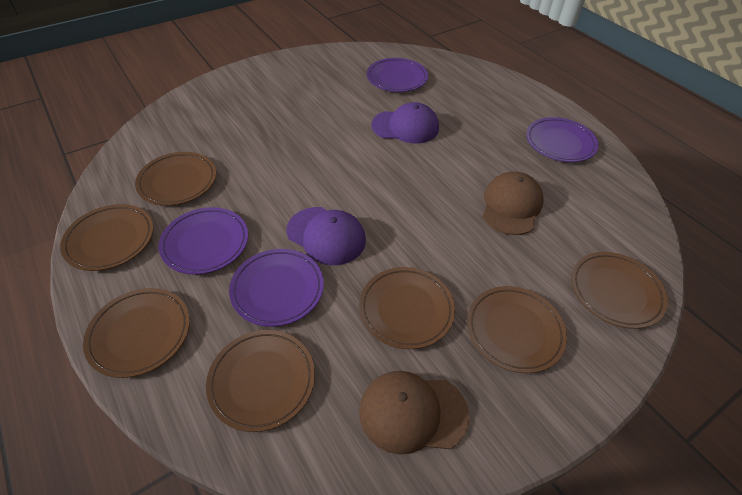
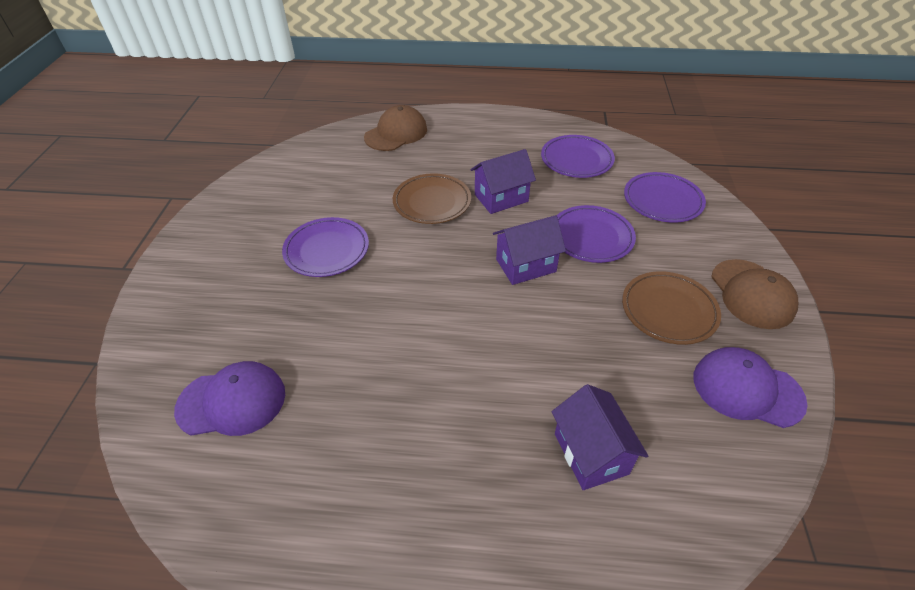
brown plate: [60,204,153,271] [83,288,190,378] [135,152,216,206] [206,330,315,432] [359,267,455,349] [467,286,567,373] [571,252,668,329] = 7 -> [393,173,471,224] [622,271,721,345] = 2
purple house: none = 0 -> [470,149,536,214] [493,215,566,285] [552,384,648,490] = 3

